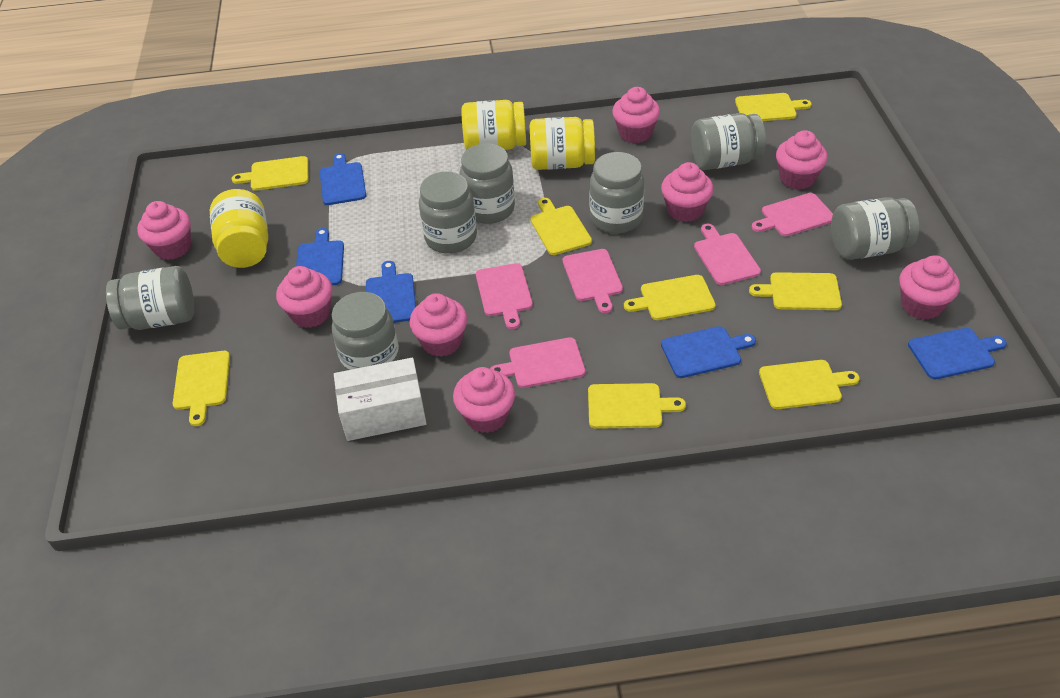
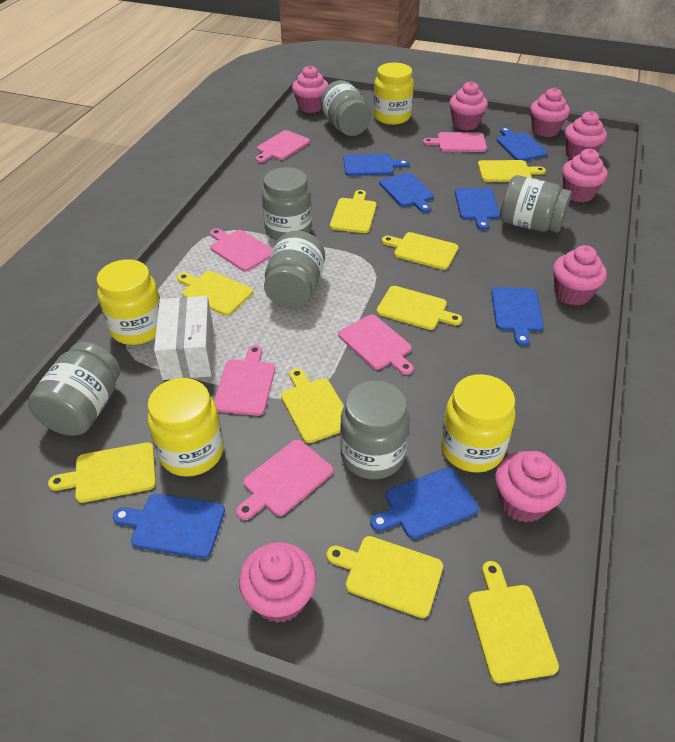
blue cutting board: [296,228,344,285] [320,153,366,205] [366,261,416,323] [661,326,756,378] [908,328,1007,379] = 5 -> [113,494,225,559] [343,154,409,176] [370,467,479,539] [379,173,434,213] [455,188,500,230] [491,287,544,346] [497,127,548,161] = 7
grey jar: [106,266,194,330] [332,292,400,371] [419,172,477,254] [459,143,515,224] [590,152,644,234] [691,113,766,170] [831,197,919,260] = 7 -> [28,342,120,436] [262,167,312,240] [264,231,325,309] [320,80,371,136] [340,381,410,479] [500,175,572,232] = 6
pink cutting board: [476,263,533,329] [490,337,585,388] [562,249,623,313] [694,224,761,285] [751,193,833,236] = 5 -> [210,228,273,271] [214,345,275,416] [236,440,333,520] [255,130,310,163] [338,314,414,375] [423,132,487,152] = 6
yellow cutting board: [173,351,230,426] [231,156,308,191] [530,198,592,255] [588,383,686,429] [624,275,716,320] [735,93,811,121] [749,272,842,310] [759,360,860,409] = 8 -> [48,442,156,503] [177,271,253,316] [281,368,344,443] [326,536,443,618] [330,190,377,233] [377,286,462,330] [382,232,459,270] [468,561,559,683] [478,160,546,182] = 9
yellow jar: [210,189,268,268] [461,100,526,150] [530,117,595,170] = 3 -> [97,259,160,345] [148,378,223,477] [373,63,414,125] [441,374,515,473] = 4

